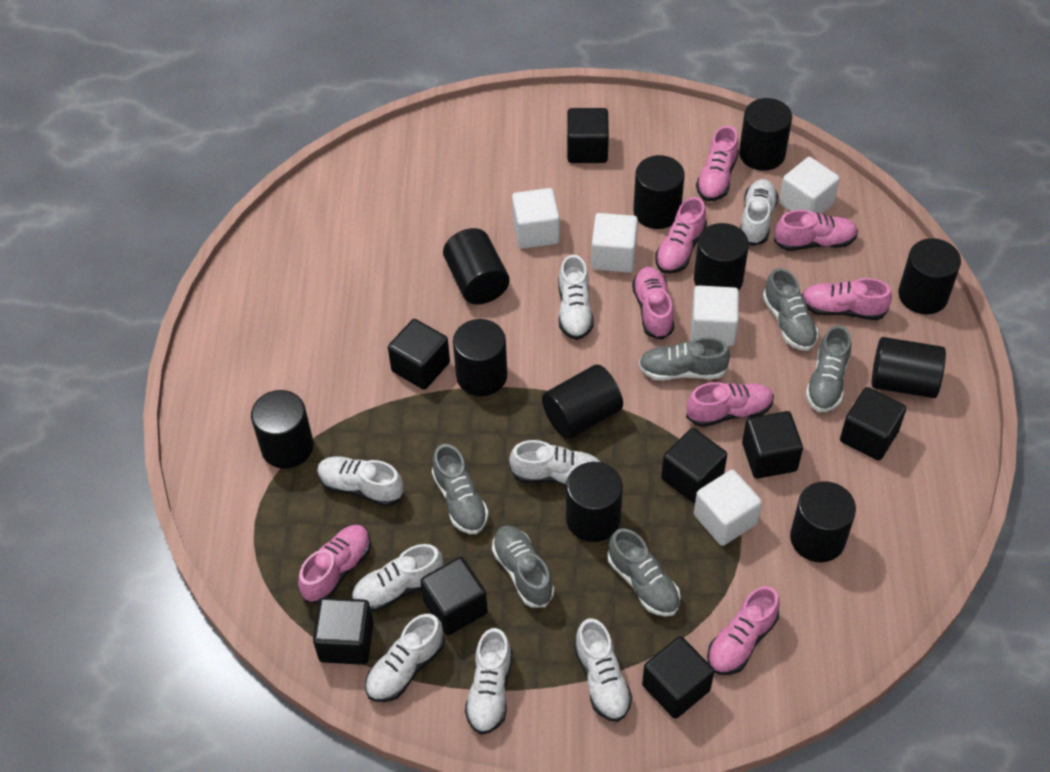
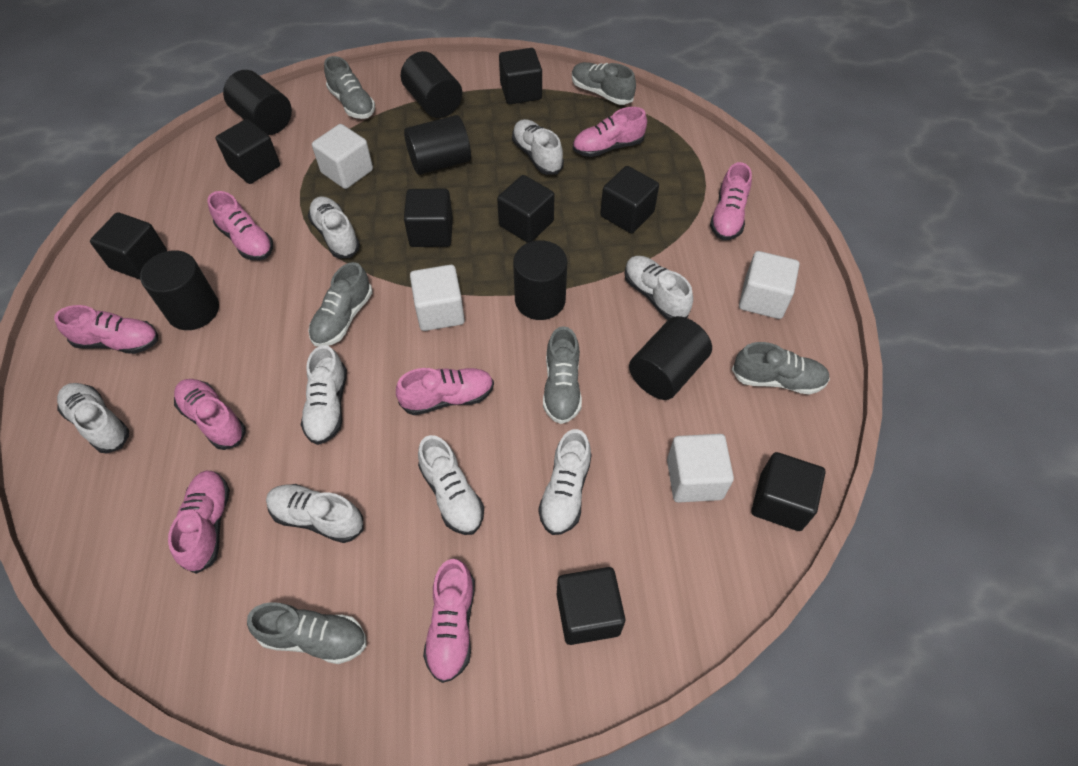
black cylinder: [251,390,314,469] [443,228,509,304] [453,319,507,396] [542,365,623,439] [566,462,623,542] [633,155,685,229] [694,223,749,291] [739,98,792,171] [790,481,856,562] [872,337,946,398] [898,238,961,315] = 11 -> [140,250,219,330] [223,70,292,135] [401,51,463,118] [404,115,471,175] [513,240,567,320] [629,316,712,400] = 6
white cube: [512,188,560,249] [591,213,638,273] [691,285,739,346] [694,470,762,546] [779,157,840,214] = 5 -> [312,124,373,189] [410,265,465,331] [667,434,734,503] [739,251,799,319] = 4

